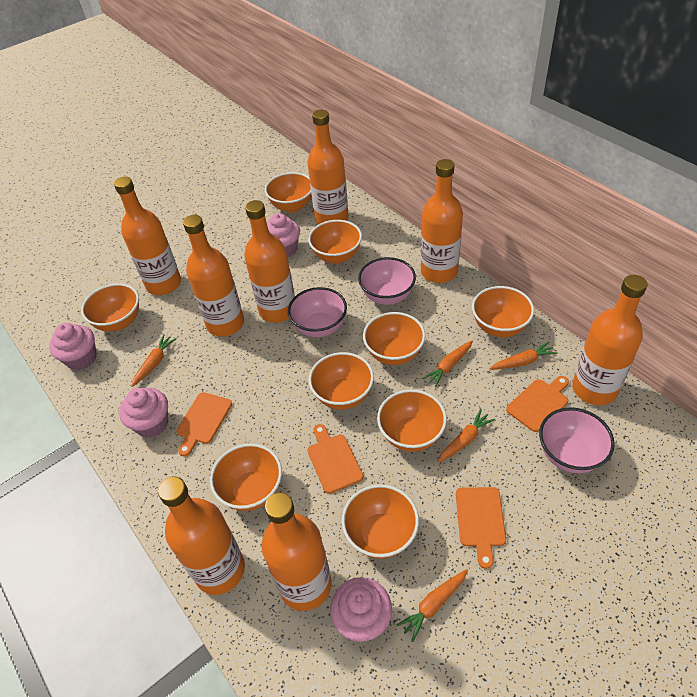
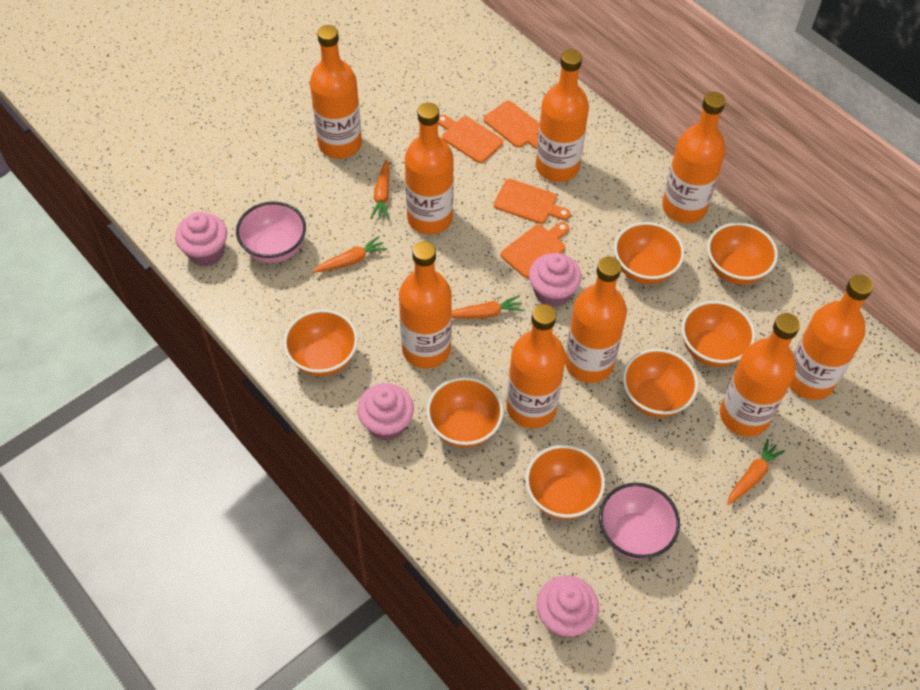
orange bottle: [114,176,181,295] [158,476,245,595] [183,215,244,337] [244,200,295,323] [261,492,331,611] [307,110,349,224] [421,159,463,283] [572,275,648,405] = 8 -> [310,25,362,159] [399,241,452,369] [405,103,454,235] [506,304,566,428] [536,49,589,182] [565,257,627,383] [662,92,726,223] [720,313,800,437] [789,275,873,400] = 9
orange bowl: [81,283,139,332] [210,443,282,511] [265,172,312,213] [308,220,362,264] [309,352,374,410] [342,484,419,559] [363,312,426,365] [377,389,447,452] [472,286,534,337] = 9 -> [283,309,358,377] [426,377,503,448] [525,445,605,519] [614,222,684,284] [623,349,698,418] [681,301,755,367] [707,222,778,285] = 7
orange carrot: [131,334,176,387] [397,569,468,642] [422,341,473,388] [437,409,495,463] [490,342,558,370] = 5 -> [312,236,387,273] [370,160,390,219] [452,295,524,319] [727,439,785,505] = 4
pink bowl: [288,287,347,337] [358,257,416,305] [539,407,615,473] = 3 -> [236,201,306,263] [599,483,680,560] = 2

